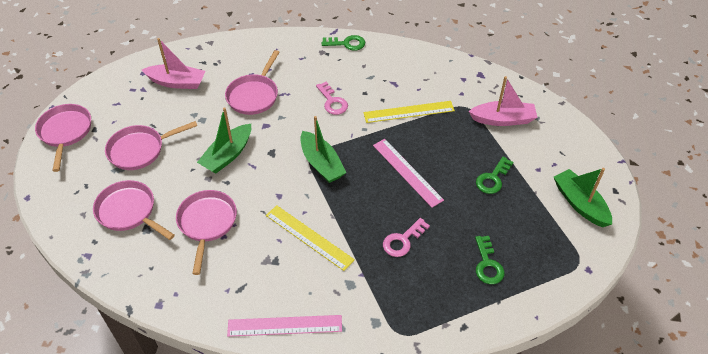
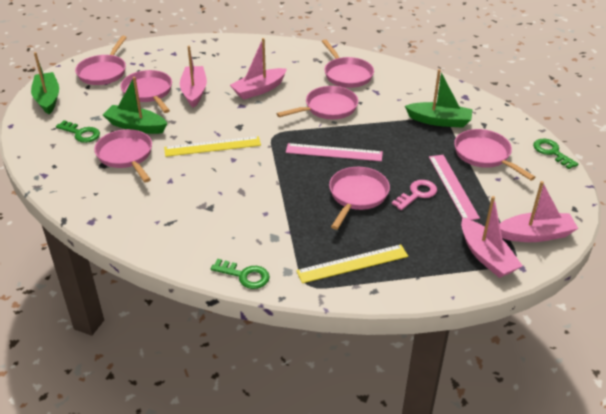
pink boat: [142,38,205,89] [469,76,538,126] = 2 -> [180,46,207,108] [230,38,287,100] [461,196,523,278] [500,181,578,242] = 4
pink key: [316,82,348,115] [383,218,430,257] = 2 -> [392,180,437,210] = 1
pink pan: [35,104,91,172] [93,180,175,240] [105,121,197,170] [176,190,237,275] [225,50,280,115] = 5 -> [75,36,127,85] [94,129,152,182] [120,70,172,113] [276,86,358,119] [322,39,374,88] [329,167,390,230] [454,129,536,181] = 7

